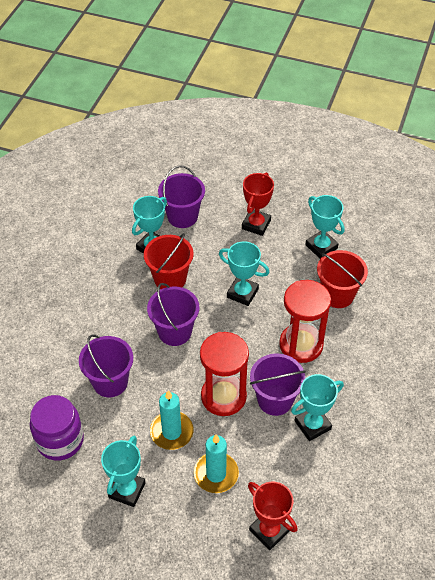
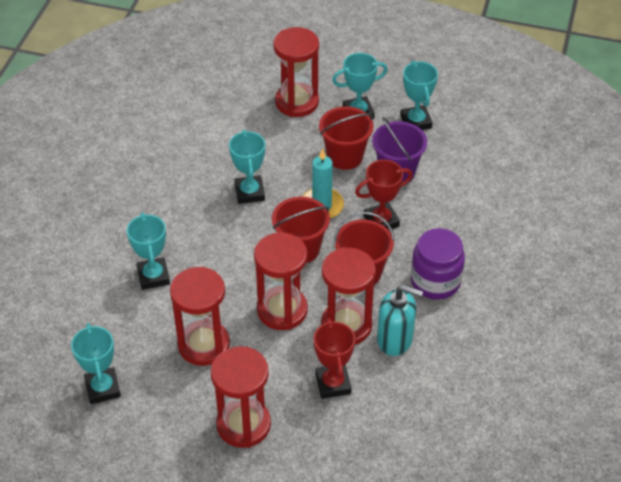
purple bucket: [79,334,133,397] [147,283,199,346] [158,165,205,228] [250,353,306,416] = 4 -> [372,117,427,183] = 1
red bucket: [144,233,194,290] [317,250,368,308] = 2 -> [272,197,330,263] [319,106,373,170] [334,212,395,285] = 3
red hourglass: [200,332,249,416] [279,280,331,363] = 2 -> [170,266,230,366] [211,346,271,448] [254,232,308,330] [273,27,319,117] [321,247,376,345] = 5
turquoise candle: [150,390,194,450] [194,434,239,493] = 2 -> [302,148,344,219] = 1
turquoise soap dispenser: none = 0 -> [377,285,423,356] = 1

